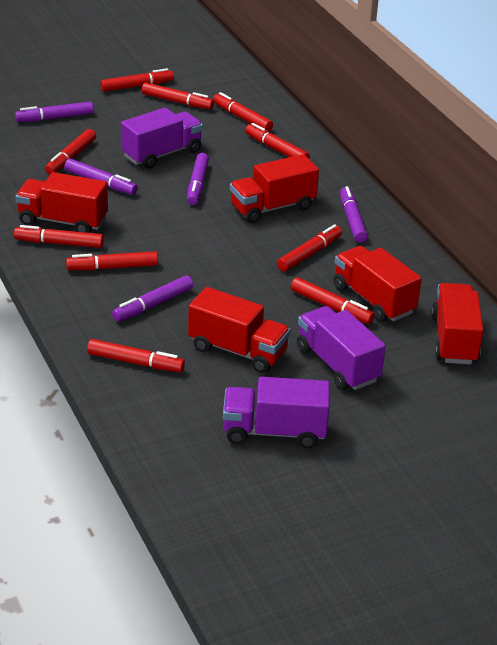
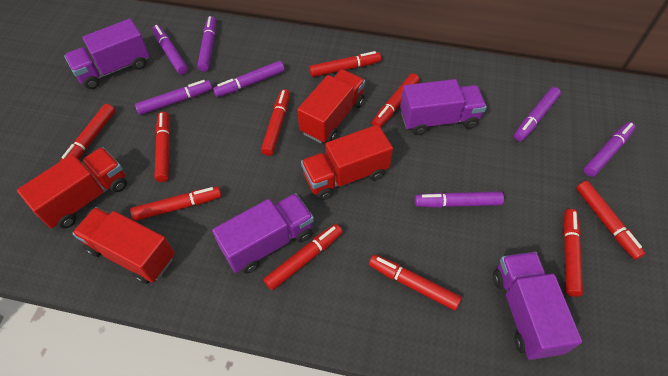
purple marker: [15,101,94,122] [64,159,138,195] [112,275,193,321] [187,153,209,205] [340,186,368,243] = 5 -> [135,80,212,115] [152,25,188,75] [197,16,216,72] [213,61,285,97] [414,192,504,208] [514,87,561,141] [583,122,636,177] = 7
purple truck: [121,107,203,169] [223,377,330,448] [297,306,386,390] = 3 -> [64,19,150,89] [212,193,314,274] [400,79,487,135] [493,252,582,360] = 4
red truck: [15,172,108,233] [188,287,291,373] [230,154,319,223] [334,246,422,322] [431,283,483,364] = 5 -> [17,147,127,228] [72,207,175,284] [297,69,365,143] [301,125,393,200] = 4

